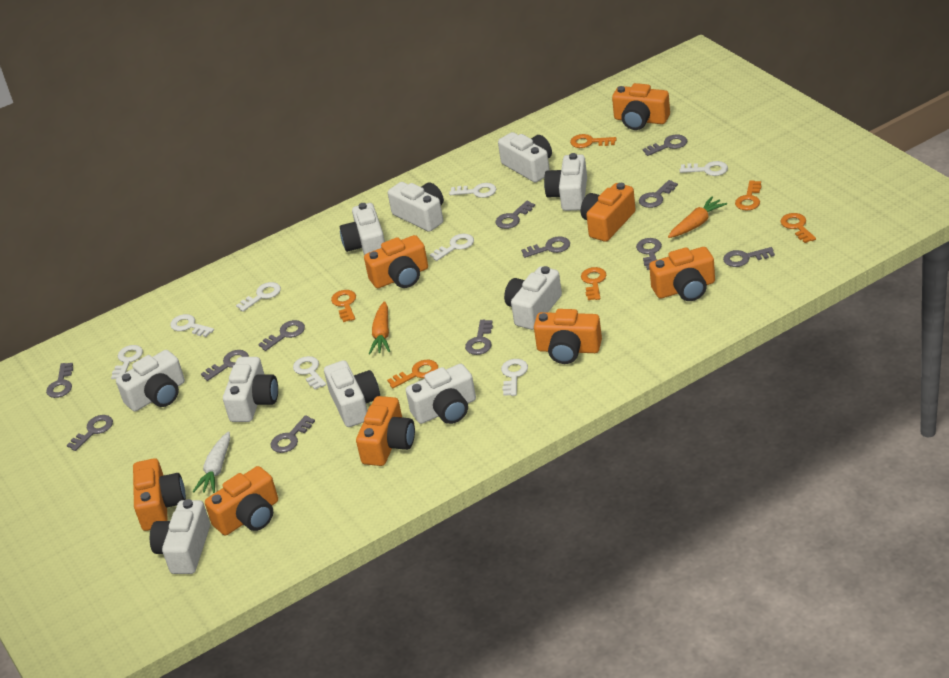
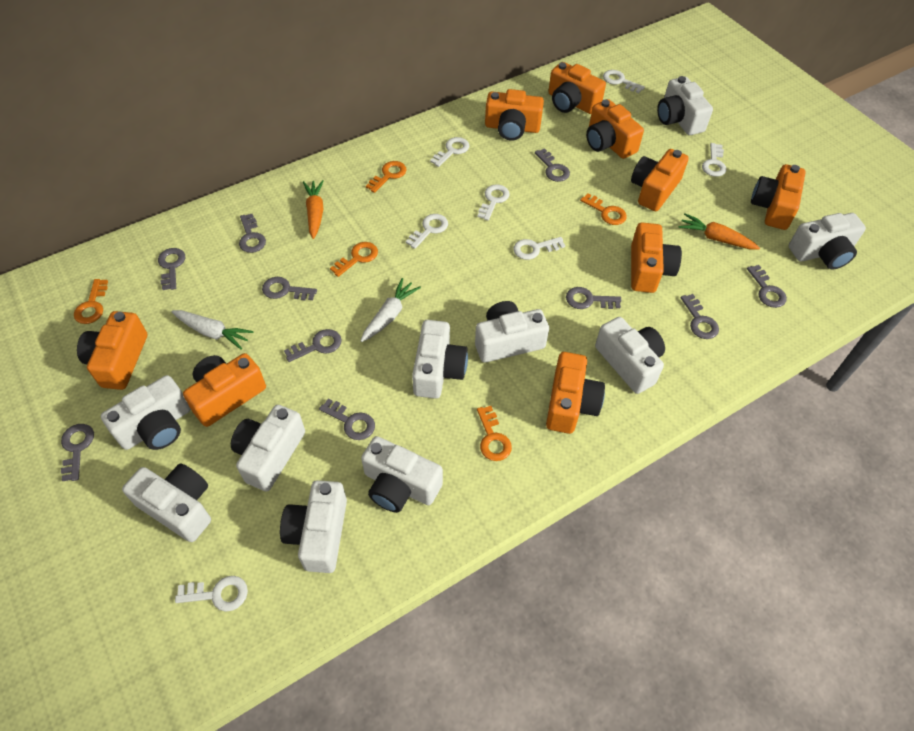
grey key: [46,363,73,398] [67,415,113,451] [201,350,249,381] [258,320,305,351] [271,415,315,453] [465,320,493,355] [495,201,535,229] [521,236,570,258] [636,238,662,270] [639,180,678,208] [643,135,687,156] [723,247,775,267] = 12 -> [61,424,94,481] [158,248,185,290] [239,214,266,253] [262,277,317,301] [284,329,341,362] [319,398,375,440] [535,148,570,182] [566,287,621,309] [680,294,719,339] [747,265,787,308] = 10
orange camera: [133,458,186,531] [205,466,278,536] [356,396,415,466] [364,235,428,288] [534,309,602,364] [581,183,636,242] [612,83,670,130] [649,247,715,301] = 8 -> [77,311,147,390] [183,353,266,427] [485,89,544,140] [546,352,605,434] [548,62,606,114] [586,99,644,159] [631,149,689,211] [631,223,682,293] [751,164,806,230] = 9
orange key: [331,290,356,322] [387,360,438,388] [570,134,616,148] [581,267,606,300] [735,180,761,211] [780,213,816,243] = 6 -> [74,279,108,324] [330,242,378,277] [366,161,406,193] [477,406,512,461] [580,193,627,225] = 5
white carrot: [193,431,230,493] = 1 -> [172,310,254,350] [361,278,421,342] = 2
white key: [111,345,143,379] [170,314,214,337] [236,282,281,312] [293,356,326,390] [430,234,474,261] [449,183,496,198] [501,359,528,396] [680,161,728,176] = 8 -> [175,576,248,612] [406,214,448,249] [430,137,469,167] [477,184,510,221] [513,237,565,260] [603,70,645,93] [702,143,727,177] = 7

